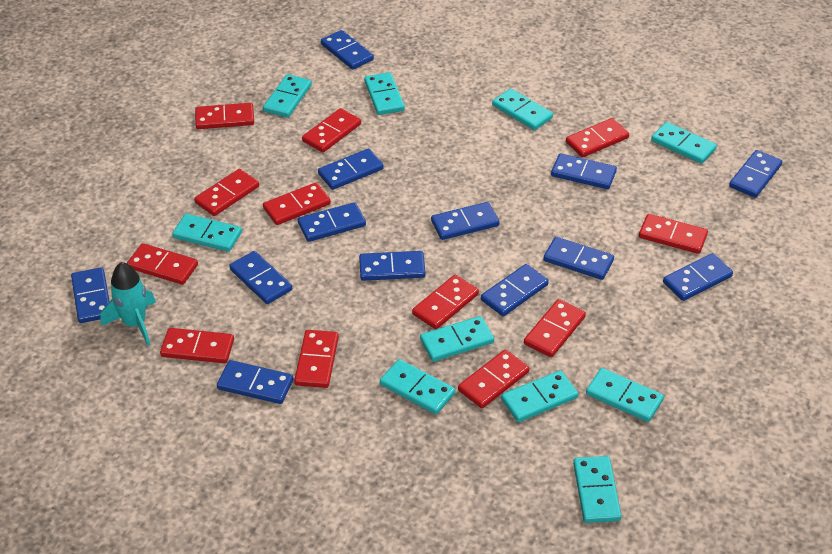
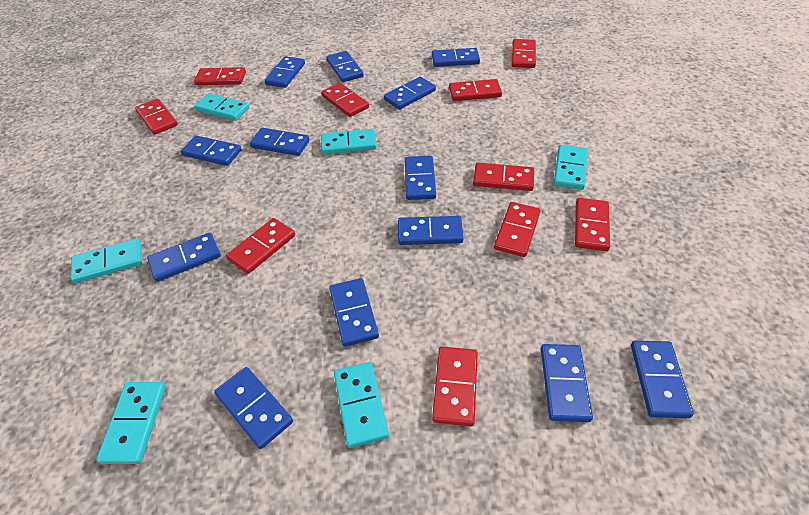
red domino: [127,243,198,285] [160,328,234,363] [194,169,259,216] [195,103,254,129] [263,183,331,225] [294,330,339,388] [302,108,361,153] [412,275,479,329] [458,349,529,408] [524,299,586,357] [566,118,629,158] [639,214,708,254] = 12 -> [135,99,178,135] [194,67,246,85] [226,218,295,274] [321,83,369,117] [432,347,478,426] [449,79,502,101] [473,163,534,191] [494,202,541,257] [512,39,536,68] [575,198,610,251] = 10
turquoise domino: [172,214,242,252] [263,74,312,118] [364,72,405,115] [380,359,455,414] [420,316,494,362] [492,89,553,130] [501,370,578,422] [573,456,622,523] [586,368,664,422] [651,122,717,164] = 10 -> [70,239,142,283] [96,382,166,464] [194,93,250,121] [321,129,377,154] [334,362,389,448] [554,145,588,190] = 6
turquoise rocket: [100,262,156,346] = 1 -> none = 0

